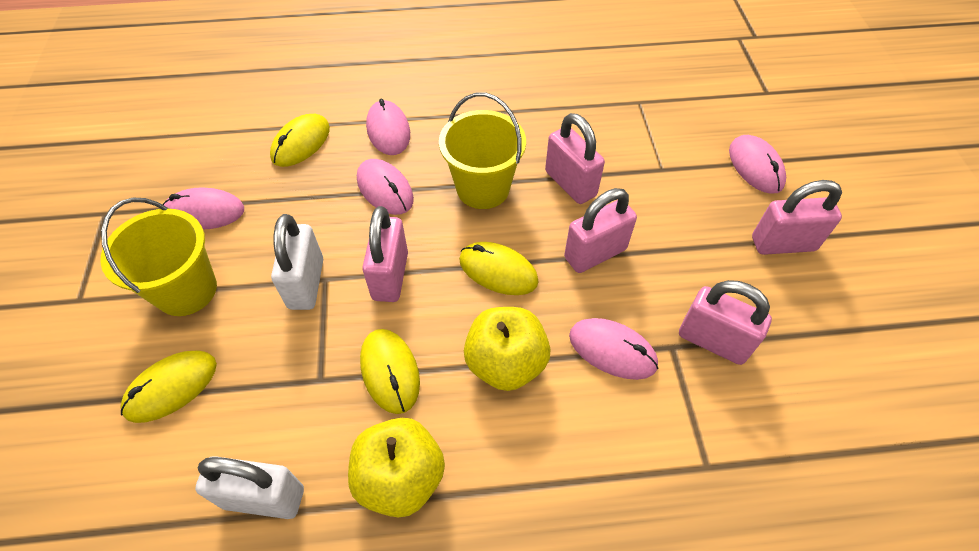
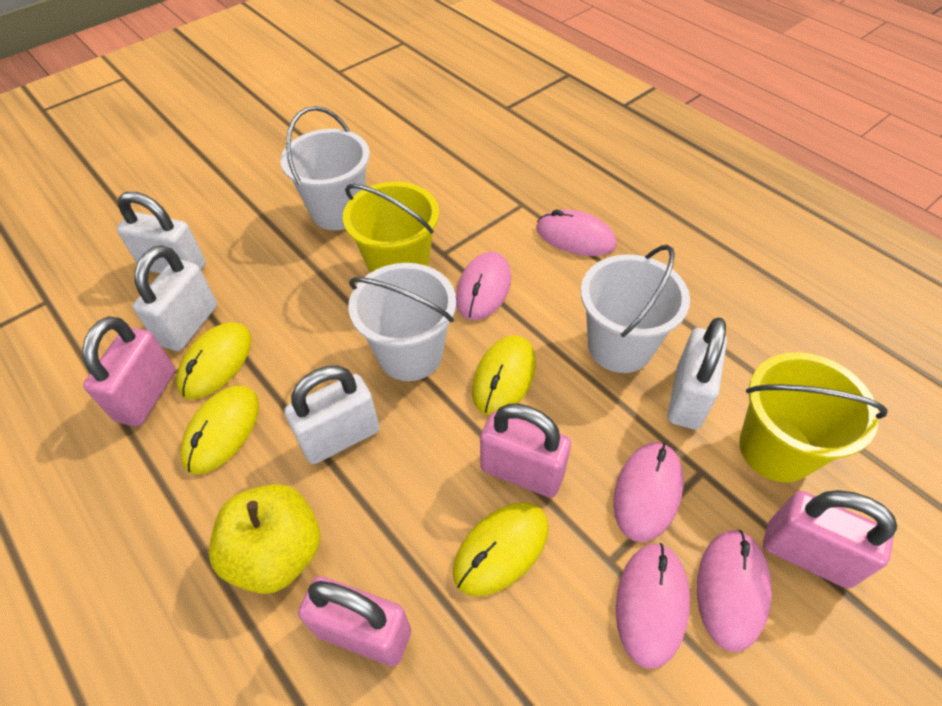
pink padlock: [362,206,408,302] [545,113,605,204] [564,188,637,273] [679,280,772,365] [752,180,842,255] = 5 -> [82,316,175,427] [298,576,411,666] [480,404,571,498] [763,490,897,588] = 4
white bucket: none = 0 -> [280,106,370,230] [348,263,456,381] [581,245,690,373] = 3
white padlock: [195,456,304,519] [271,214,323,310] = 2 -> [117,192,206,273] [133,245,217,351] [284,366,380,464] [667,317,727,430] = 4
yellow apple: [348,418,445,518] [464,307,550,391] = 2 -> [209,484,320,594] = 1

